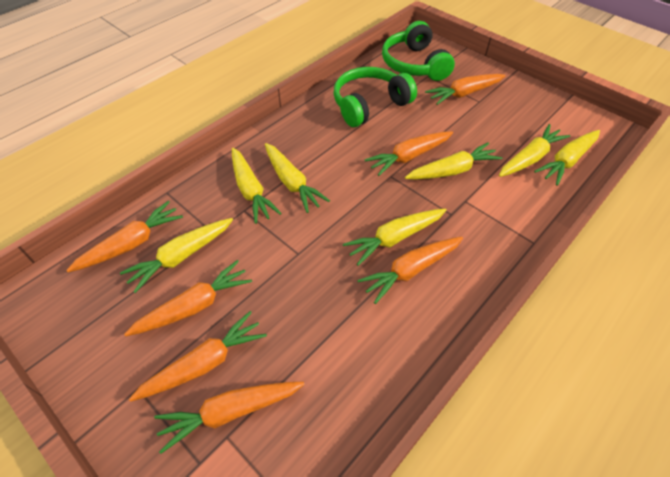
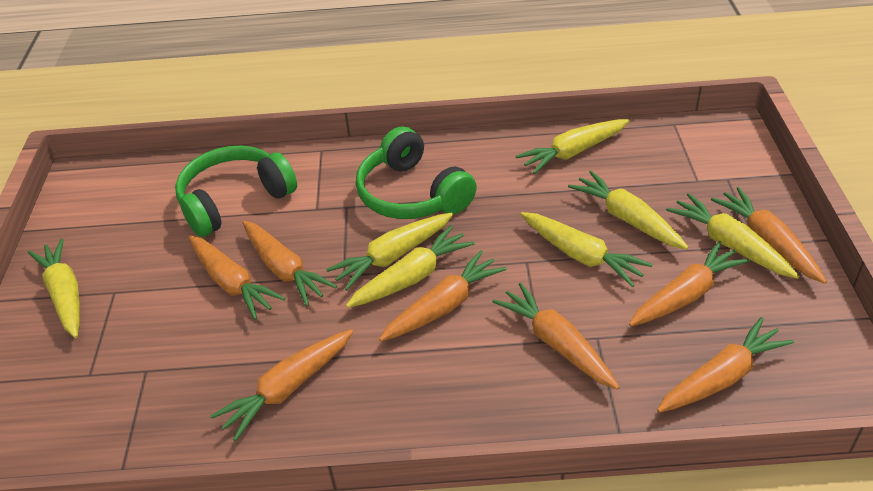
orange carrot: [66,201,183,272] [124,260,252,337] [129,311,267,402] [154,382,305,454] [357,237,463,304] [365,131,453,176] [425,74,506,105] = 7 -> [188,235,285,320] [210,329,353,441] [243,221,337,306] [379,250,507,341] [492,282,619,390] [629,241,750,326] [657,317,794,413] [711,187,827,284] = 8

